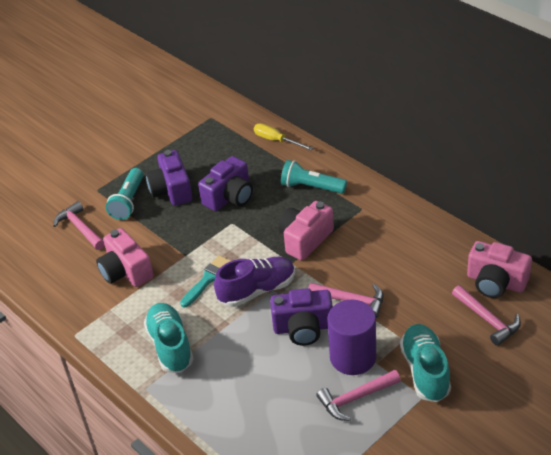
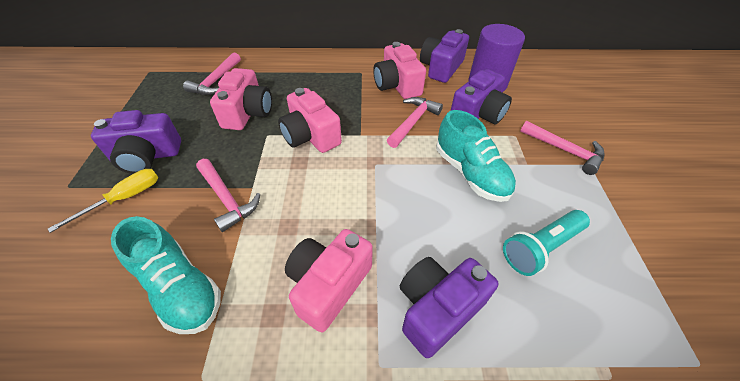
pink camera: [96,228,154,287] [278,201,334,260] [467,241,532,298] = 3 -> [210,68,272,130] [278,88,342,153] [285,229,373,332] [373,42,426,99] = 4
purple camera: [146,150,193,206] [198,156,253,211] [270,288,333,346] = 3 -> [91,110,181,174] [400,257,498,358] [420,29,469,83] [451,69,512,125] = 4
purple shoe: [214,257,295,307] = 1 -> none = 0
turquoise brush: [180,255,231,307] = 1 -> none = 0
turquoise flashlight: [106,168,143,220] [281,160,347,194] = 2 -> [503,210,590,276] = 1

